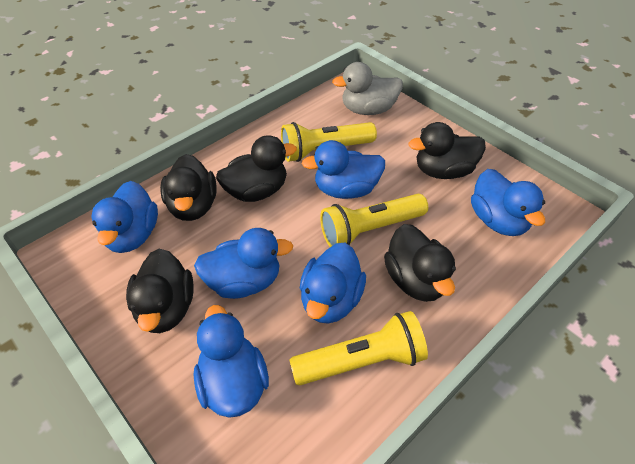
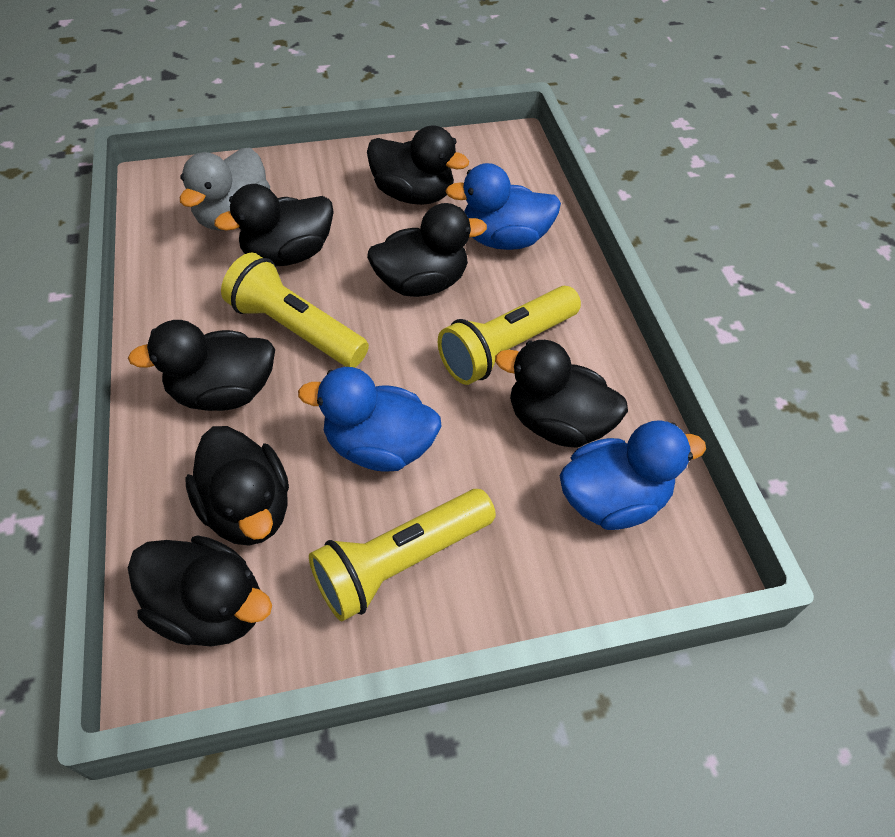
black duck: [126,249,194,333] [160,154,217,221] [216,135,297,202] [384,224,456,302] [409,122,486,179] = 5 -> [128,320,275,411] [128,535,272,646] [185,426,289,545] [214,184,334,266] [367,126,469,205] [367,203,487,297] [495,340,628,448] = 7
blue duck: [91,181,158,253] [194,228,293,299] [194,305,269,418] [300,243,366,324] [302,140,385,199] [471,169,545,236] = 6 -> [298,367,442,472] [445,163,561,250] [559,420,706,530] = 3

